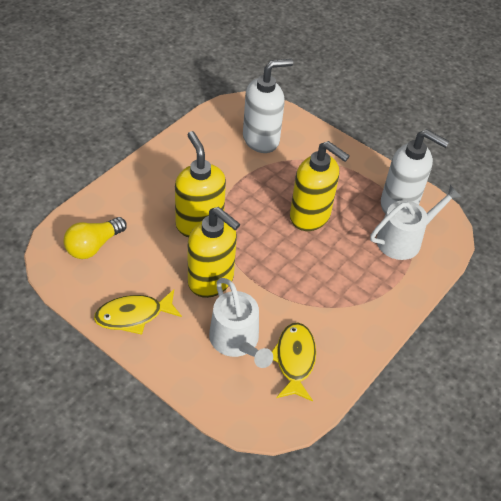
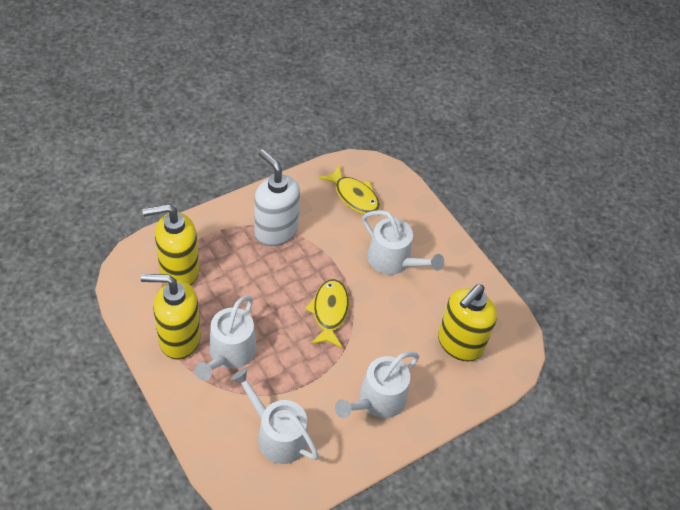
white soap dispenser: [243,59,293,153] [381,129,449,214] = 2 -> [254,149,300,246] = 1
white watering can: [209,278,273,368] [370,185,461,260] = 2 -> [194,296,257,380] [231,368,319,464] [335,352,419,419] [362,210,444,275] = 4
yellow light bulb: [63,217,127,259] = 1 -> none = 0

